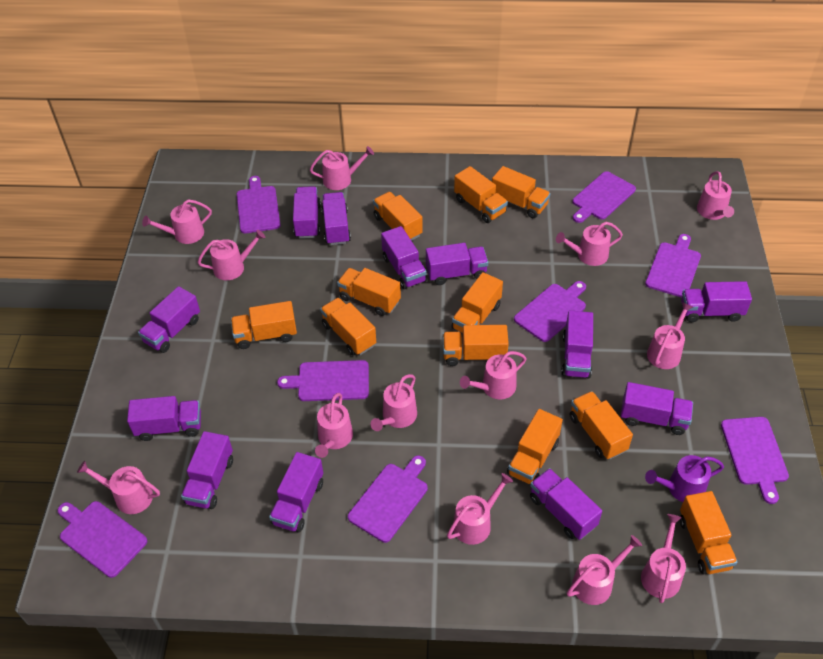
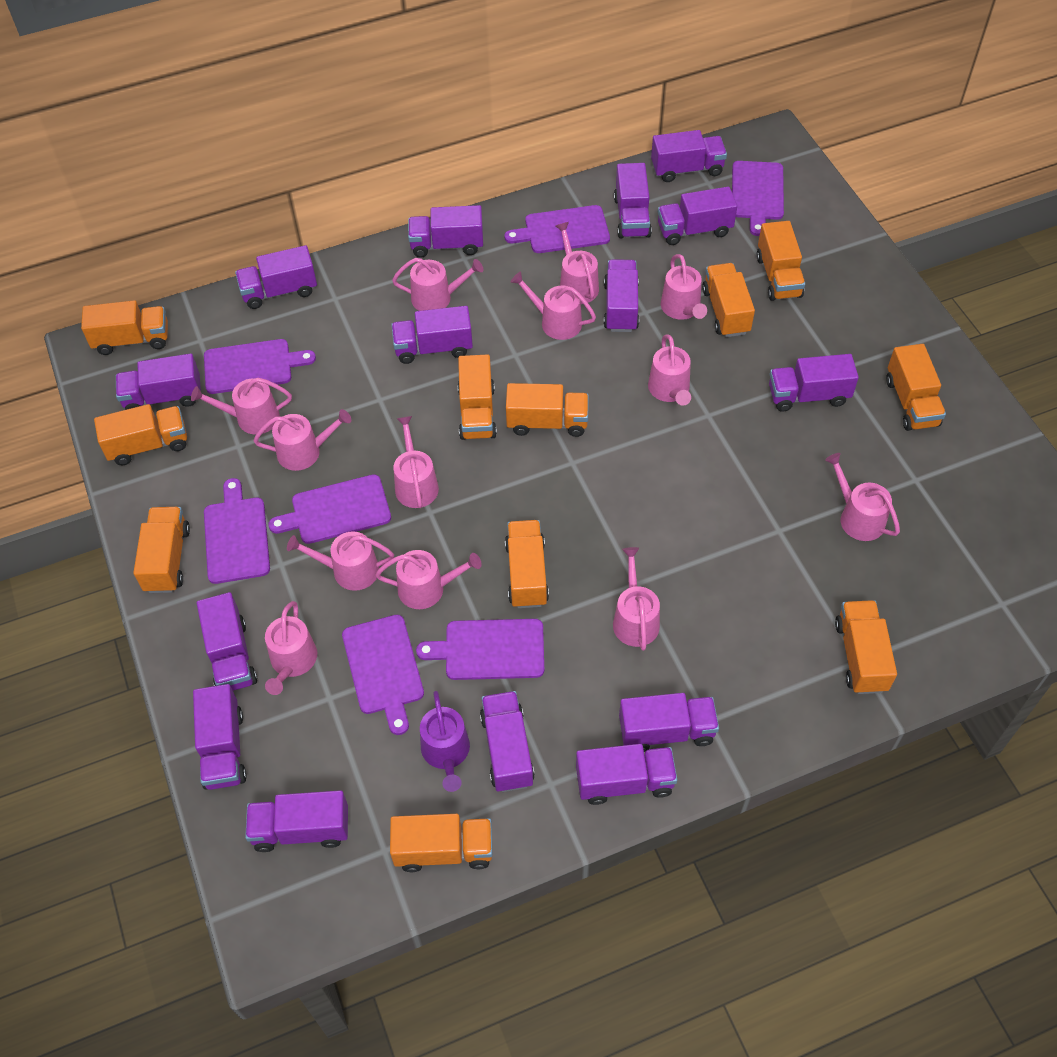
purple cutting board: [57,501,147,578] [237,176,280,233] [277,360,369,401] [348,456,428,543] [514,281,586,342] [572,171,636,223] [645,234,701,298] [721,417,789,504] = 8 -> [204,339,316,394] [204,478,270,584] [268,474,391,544] [342,615,424,735] [416,619,544,680] [505,205,610,253] [732,161,784,236] = 7
purple truck: [127,396,201,441] [138,286,200,353] [181,431,233,509] [269,452,323,532] [293,186,321,239] [322,192,351,245] [381,226,427,289] [426,243,488,285] [530,468,602,540] [561,311,593,378] [621,382,693,435] [681,281,752,322] = 12 -> [116,353,201,410] [193,684,247,790] [197,592,257,691] [235,245,317,309] [245,790,348,852] [391,306,473,364] [408,205,483,258] [480,691,535,792] [576,744,677,805] [603,259,639,332] [614,163,652,239] [619,693,719,752] [651,130,727,182] [658,187,737,245] [769,354,859,412] = 15

